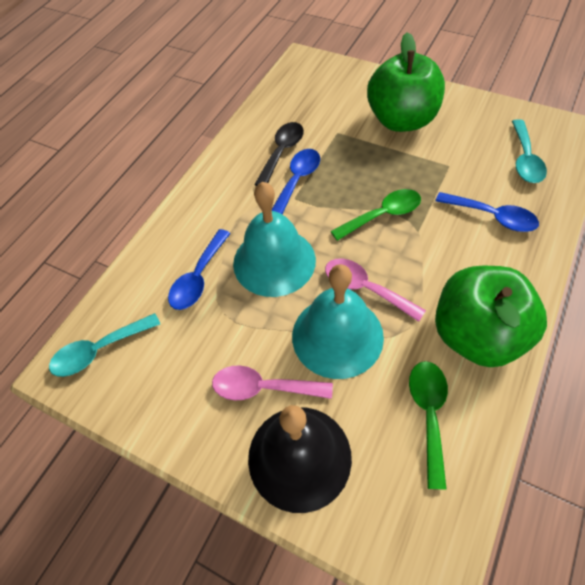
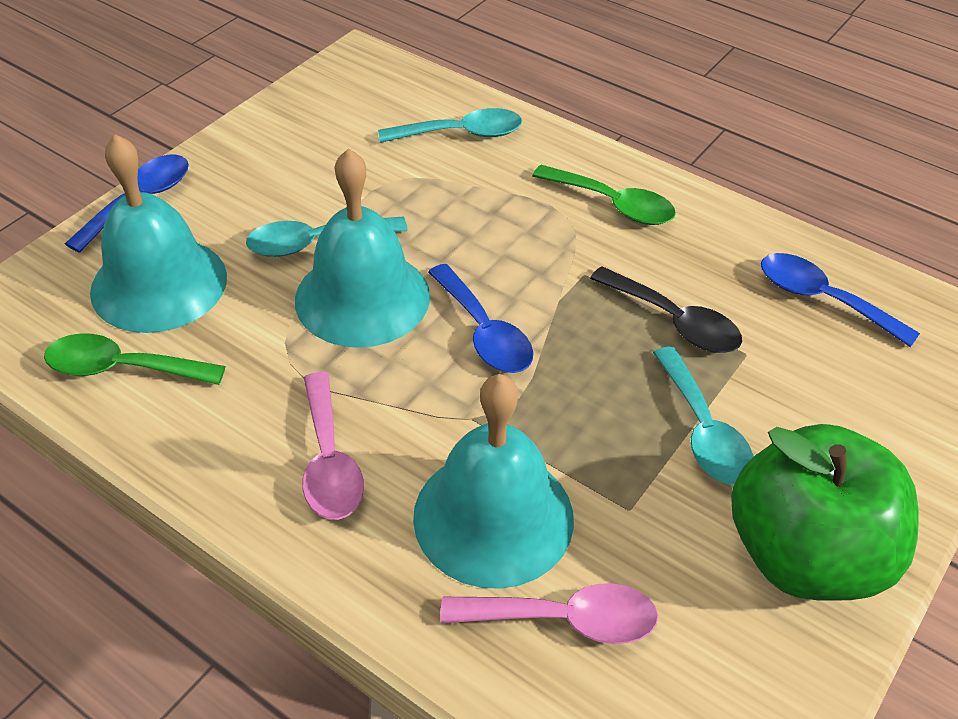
black bell: [248,405,352,513] = 1 -> none = 0
green apple: [367,32,445,132] [435,266,547,367] = 2 -> [731,424,919,601] = 1
turquoise bell: [233,182,316,297] [292,264,384,379] = 2 -> [90,134,227,333] [295,148,430,348] [413,374,574,589] = 3
turquoise spoon: [49,313,160,377] [512,119,547,183] = 2 -> [246,216,408,257] [378,108,522,143] [653,346,754,485] = 3

